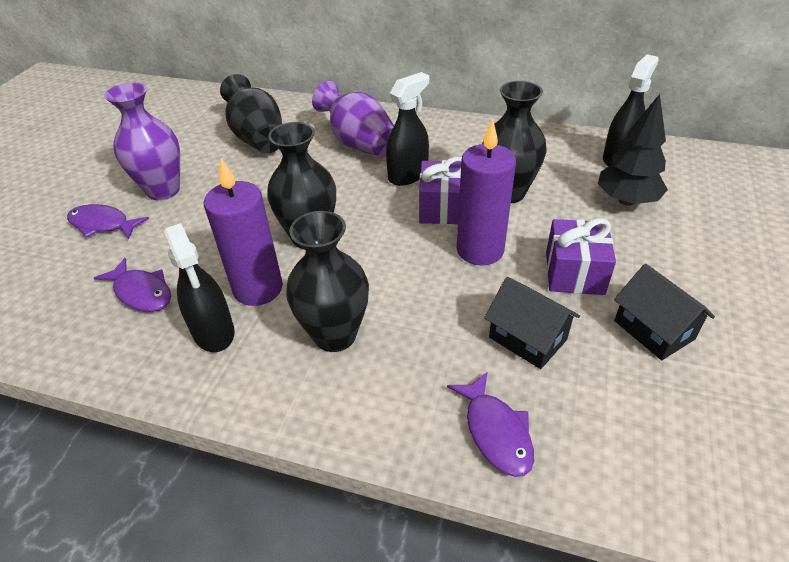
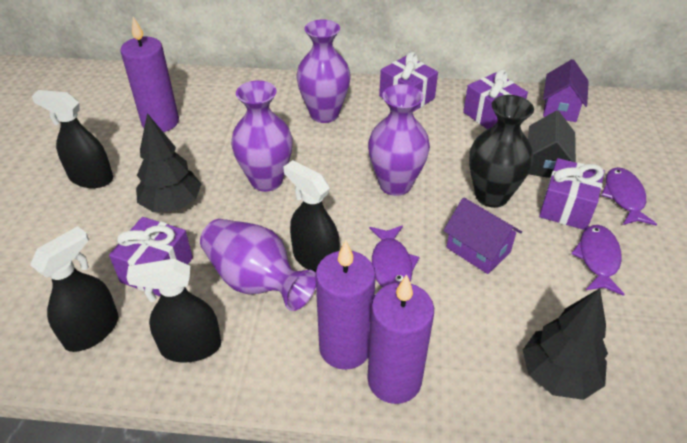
black house: [484,277,580,369] [614,264,715,360] = 2 -> [528,111,576,178] = 1
black spray bottle: [164,223,235,352] [386,72,429,186] [603,54,659,167] = 3 -> [30,226,118,352] [32,90,113,188] [127,259,221,363] [283,160,340,273] = 4
black tree: [598,94,668,206] = 1 -> [136,113,201,212] [523,288,608,400] = 2
black vase: [220,74,282,153] [267,122,336,249] [286,211,369,352] [482,81,547,203] = 4 -> [469,95,534,208] = 1
purple candle: [204,158,283,306] [457,119,516,265] = 2 -> [120,17,179,132] [315,240,376,370] [367,274,434,404] = 3
purple gift: [419,157,462,224] [546,218,616,295] = 2 -> [109,217,193,296] [379,52,438,112] [463,69,528,129] [539,158,605,230] = 4
purple house: none = 0 -> [443,197,522,274] [543,59,589,122] = 2
purple vase: [104,82,180,200] [312,81,394,157] = 2 -> [200,219,316,311] [231,80,293,192] [296,19,351,123] [368,84,430,196] = 4

